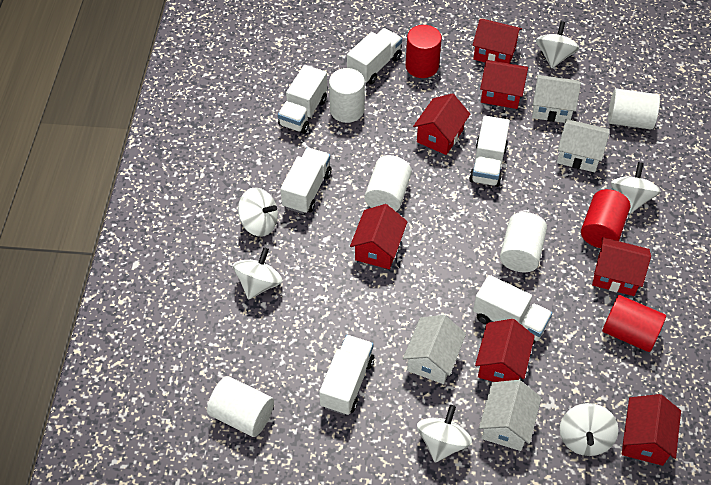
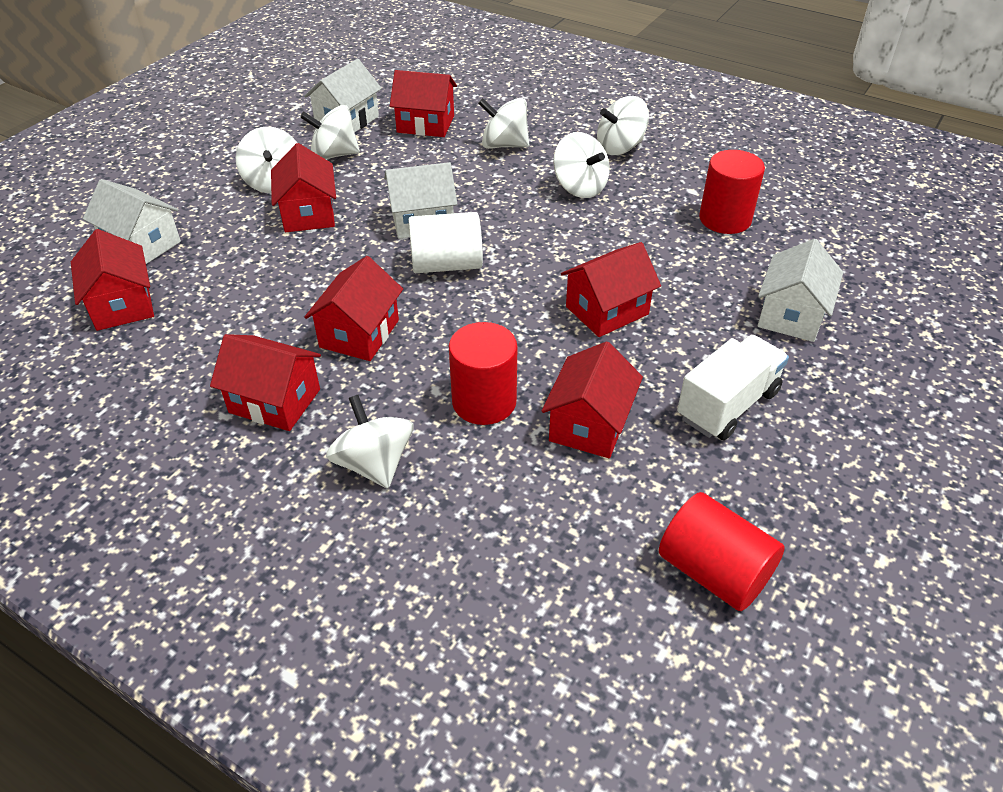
white cylinder: [207,376,274,437] [329,68,365,123] [364,155,412,211] [500,212,547,272] [608,88,660,129] = 5 -> [408,212,483,273] = 1
white truck: [278,65,327,134] [280,148,332,214] [319,335,374,415] [347,28,402,85] [469,116,510,187] [473,275,552,345] = 6 -> [677,335,789,440] = 1

